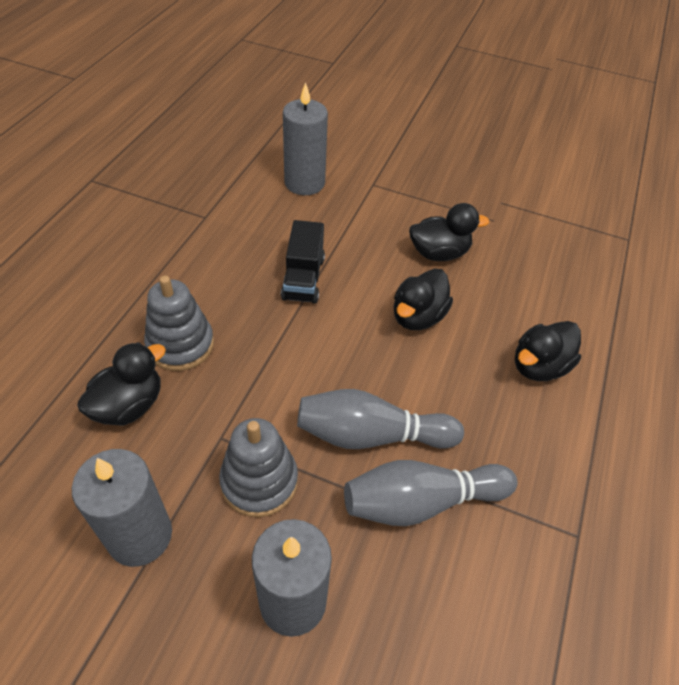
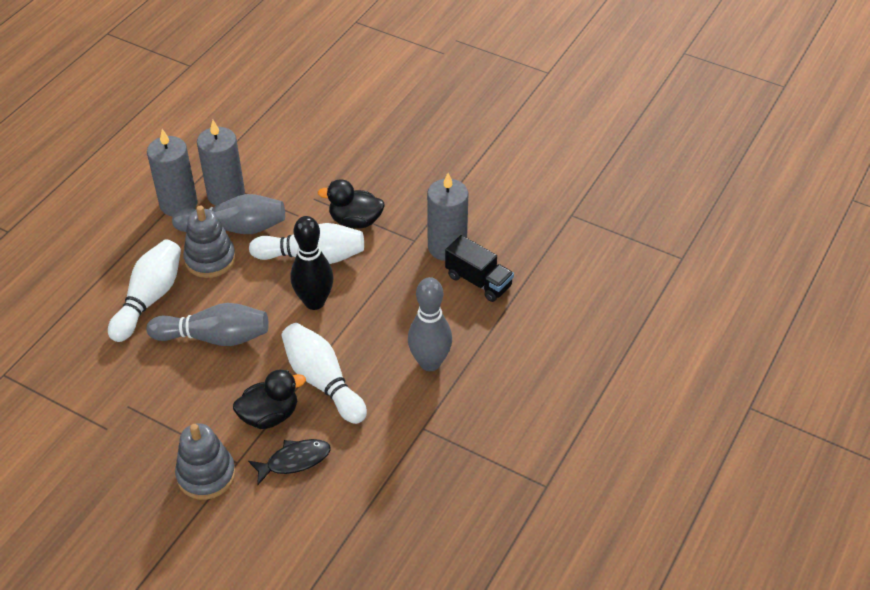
black bowling pin: none = 0 -> [291,216,334,310] = 1
black duck: [77,342,166,426] [393,269,453,330] [409,203,489,261] [515,321,581,381] = 4 -> [233,370,306,429] [318,179,385,229] = 2
black fish: none = 0 -> [248,439,331,485] = 1
grey bowling pin: [297,389,464,449] [344,460,517,526] = 2 -> [147,303,269,346] [172,194,285,234] [408,277,452,371] = 3
white bowling pin: none = 0 -> [108,240,181,342] [249,223,364,264] [281,323,367,424] = 3

